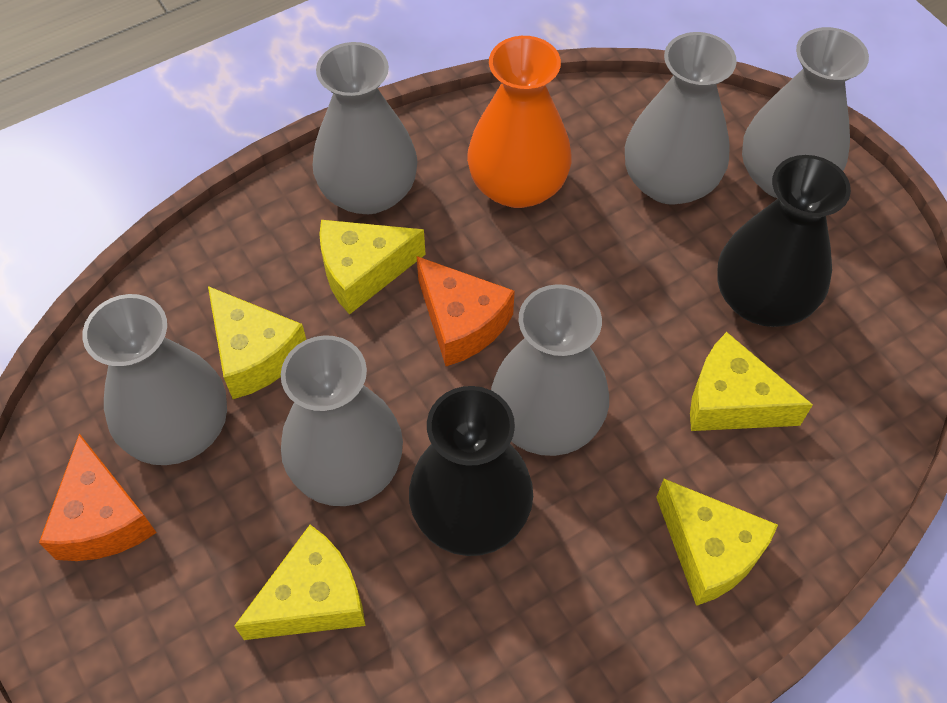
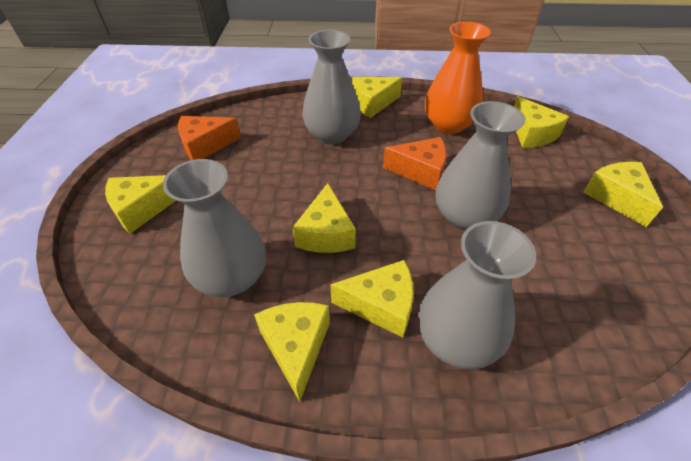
black vase: [409,386,533,556] [717,155,851,327] = 2 -> none = 0
grey vase: [82,294,227,465] [281,335,403,506] [313,42,418,214] [491,284,609,456] [625,32,737,205] [742,27,869,198] = 6 -> [163,159,266,297] [302,30,361,144] [418,221,536,369] [435,101,525,230] = 4
yellow cheese: [208,286,306,399] [234,525,366,640] [319,220,426,315] [656,479,778,606] [690,332,813,431] = 5 -> [105,175,176,234] [254,302,330,402] [292,183,356,253] [330,260,414,338] [352,77,402,118] [514,96,569,148] [583,162,663,227] = 7

